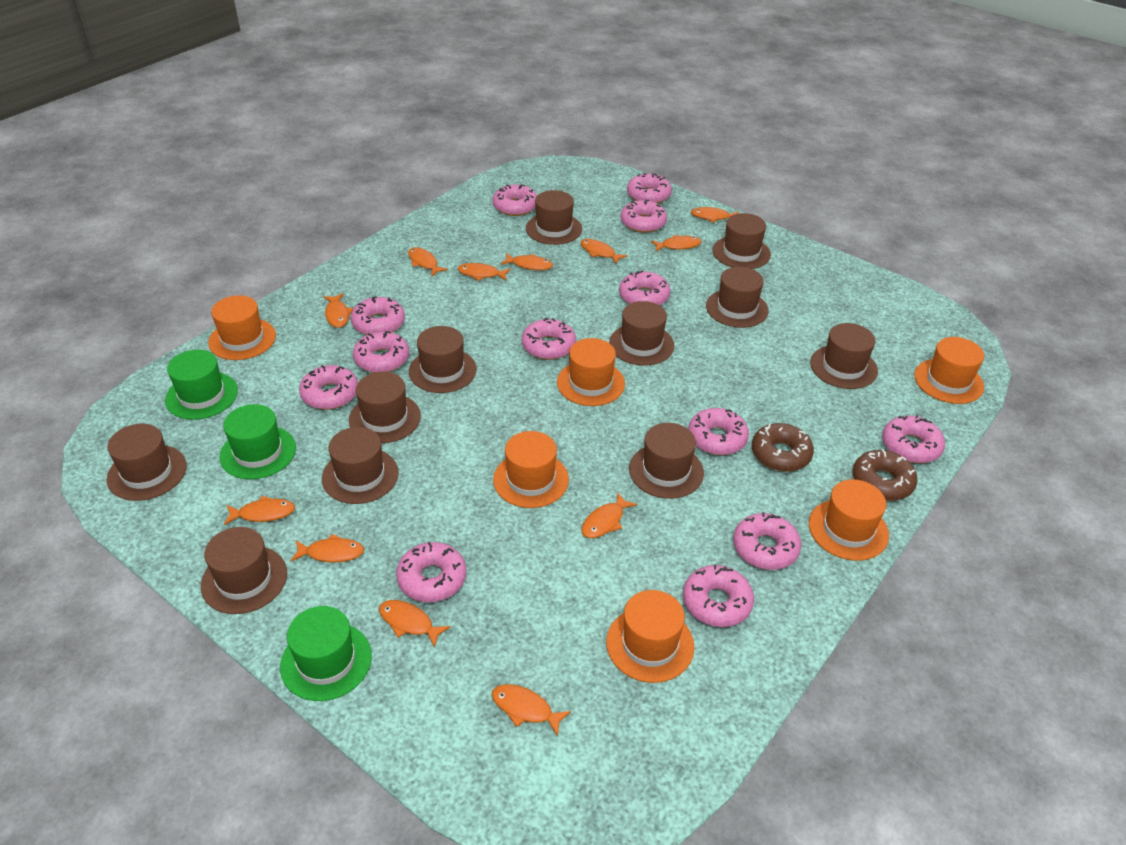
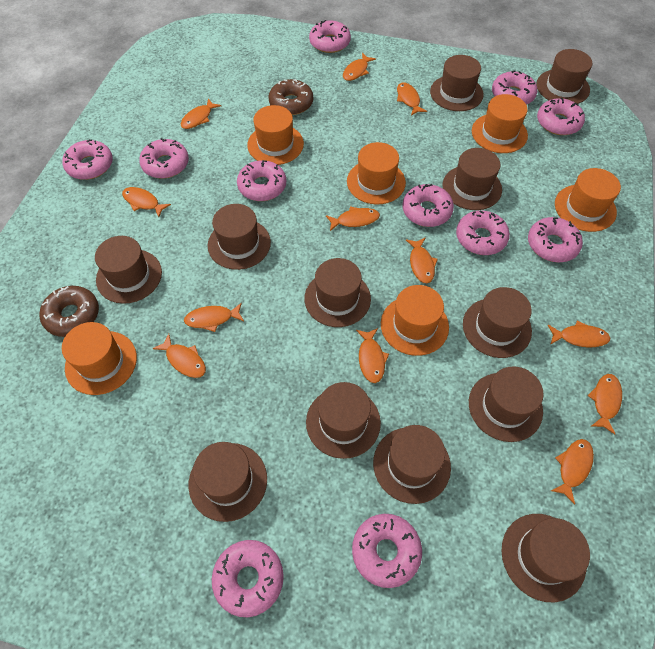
brown hat: [107,424,187,501] [201,527,287,614] [322,427,399,504] [349,372,421,443] [409,326,477,393] [526,190,582,245] [609,301,674,366] [629,423,704,499] [706,267,769,328] [712,213,771,269] [810,323,878,389] = 11 -> [95,236,162,304] [188,442,267,522] [208,204,271,270] [304,258,371,327] [306,382,381,459] [373,425,451,504] [430,55,484,111] [442,148,502,210] [463,287,532,358] [469,366,544,442] [502,514,590,602] [536,49,592,104] = 12
green hat: [165,350,238,420] [219,404,296,479] [280,606,372,701] = 3 -> none = 0
pink donut: [299,365,358,410] [351,296,405,335] [353,331,409,373] [396,542,466,602] [492,184,537,216] [522,318,576,360] [619,270,670,305] [621,200,667,233] [627,173,672,204] [683,564,754,627] [688,408,749,455] [733,512,801,570] [882,415,945,463] = 13 -> [62,139,113,180] [139,138,189,179] [212,540,284,617] [237,160,286,201] [309,20,351,53] [352,514,422,588] [402,184,454,227] [456,210,510,255] [492,70,537,105] [528,217,583,262] [537,98,585,135] = 11

